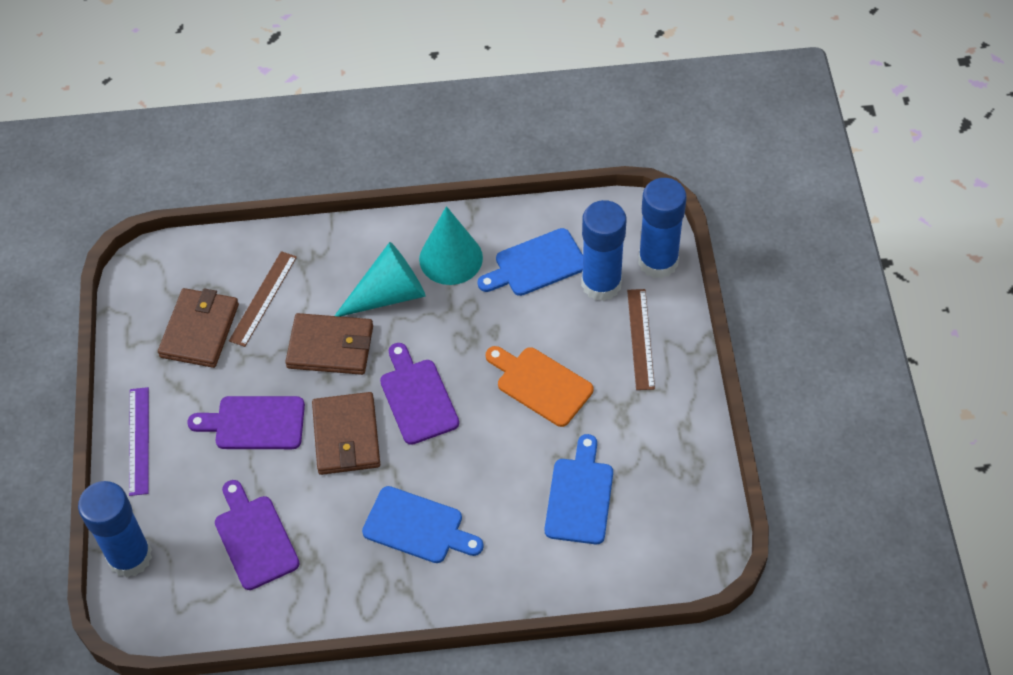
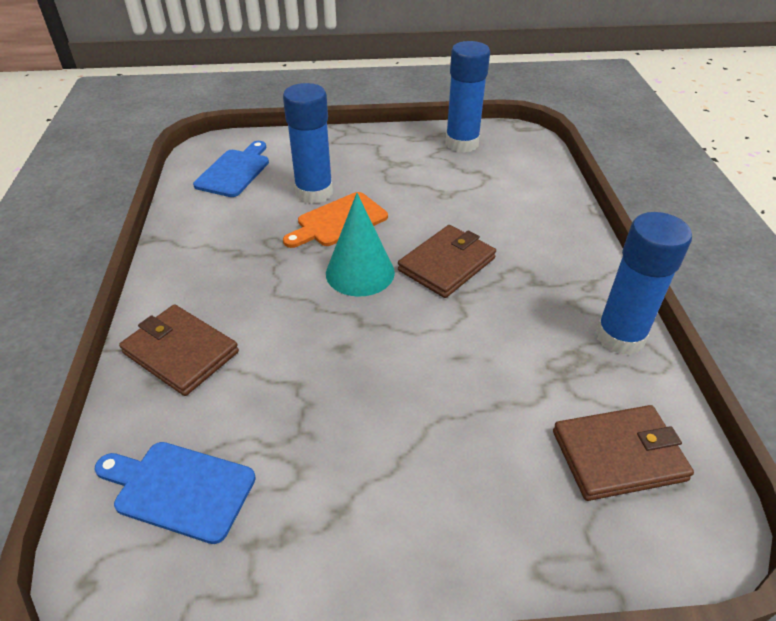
blue cutting board: [362,486,484,563] [477,228,583,296] [545,434,613,544] = 3 -> [95,442,256,544] [193,141,269,197] = 2
brown ruler: [229,251,297,347] [627,289,655,390] = 2 -> none = 0
purple cutting board: [187,396,305,449] [215,480,300,590] [380,343,459,445] = 3 -> none = 0
purple ruler: [129,387,149,496] = 1 -> none = 0
turquoise cone: [334,242,426,317] [419,206,483,285] = 2 -> [326,193,395,297] = 1

